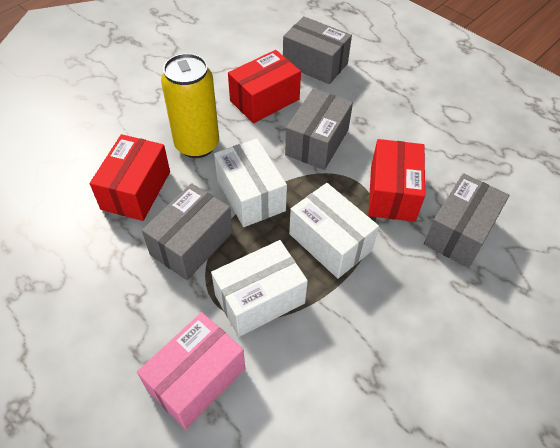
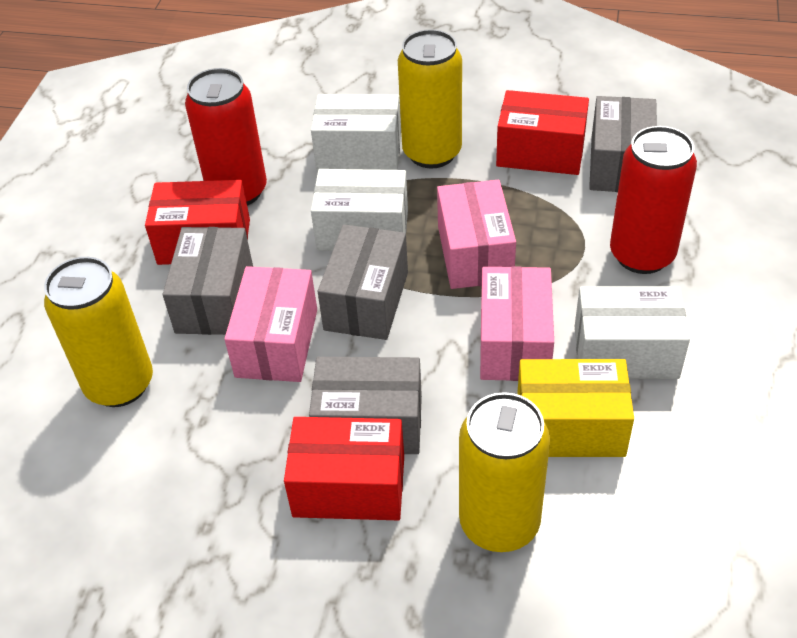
pink box: [137,312,245,430] = 1 -> [224,266,317,382] [437,180,516,289] [480,266,554,381] = 3
red can: none = 0 -> [185,68,267,206] [610,126,697,274] = 2
yellow box: none = 0 -> [517,359,634,457] = 1
yellow can: [161,53,219,158] = 1 -> [44,257,153,407] [398,29,462,168] [459,392,550,552] = 3

